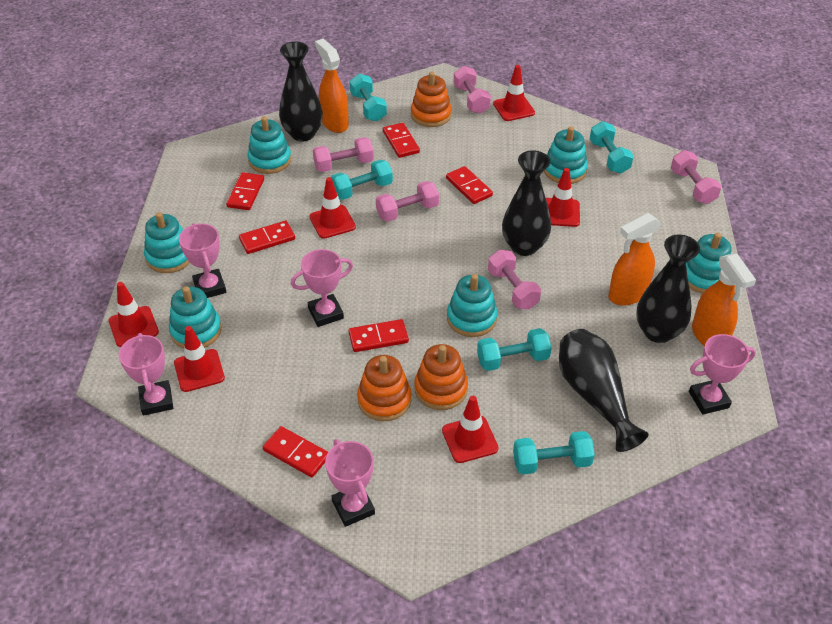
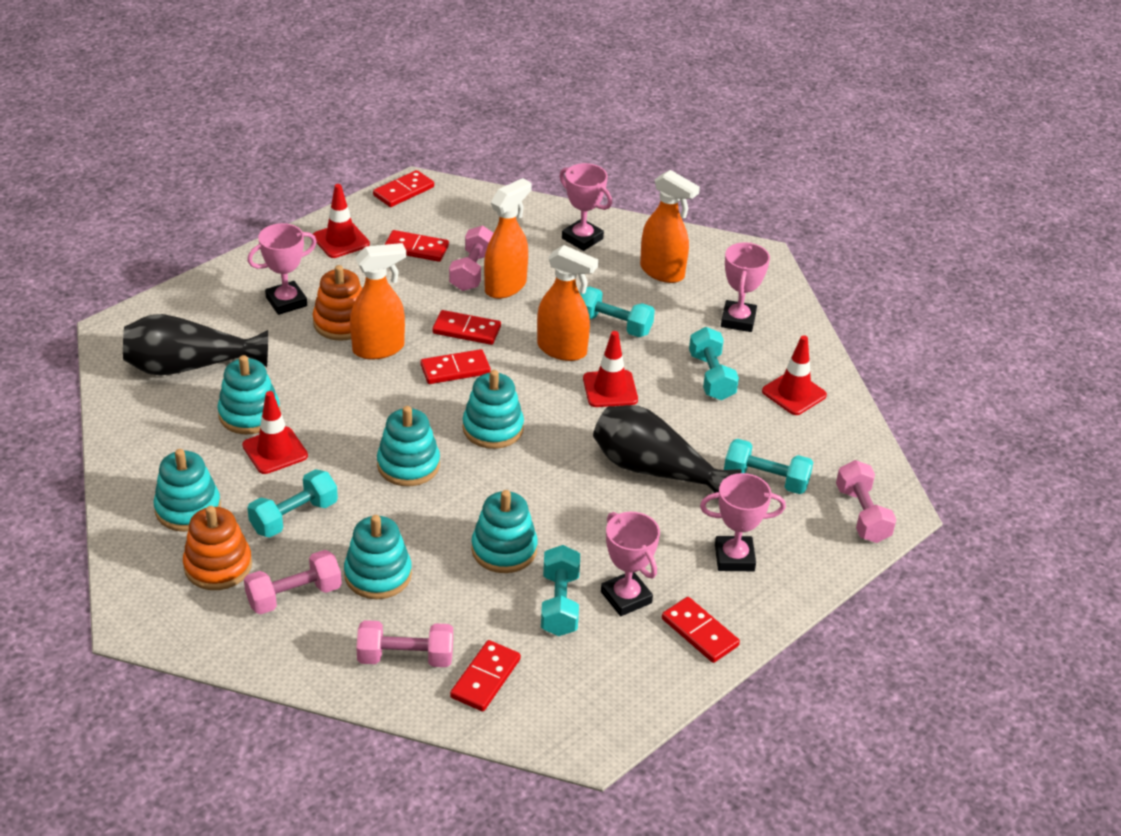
black vase: [279,42,323,142] [502,150,551,256] [559,329,649,452] [636,234,700,343] = 4 -> [123,314,268,376] [593,405,741,499] = 2
orange spray bottle: [315,39,349,133] [608,213,661,306] [692,254,756,346] = 3 -> [350,243,406,360] [484,178,532,299] [537,245,598,361] [640,170,700,283] = 4
orange stacking toy: [357,355,411,421] [411,72,452,127] [414,344,468,410] = 3 -> [183,506,252,590] [313,265,362,341] = 2
pink dumbbell: [313,137,374,172] [376,181,439,222] [453,66,491,114] [488,250,541,310] [671,150,721,204] = 5 -> [244,550,342,614] [356,620,453,667] [449,226,493,291] [836,460,896,543] = 4
red traffic cone: [108,282,159,347] [174,326,225,392] [310,177,356,239] [442,396,499,463] [493,65,535,121] [546,168,580,227] = 6 -> [242,391,308,474] [313,184,370,258] [583,331,638,407] [762,335,827,415] = 4

